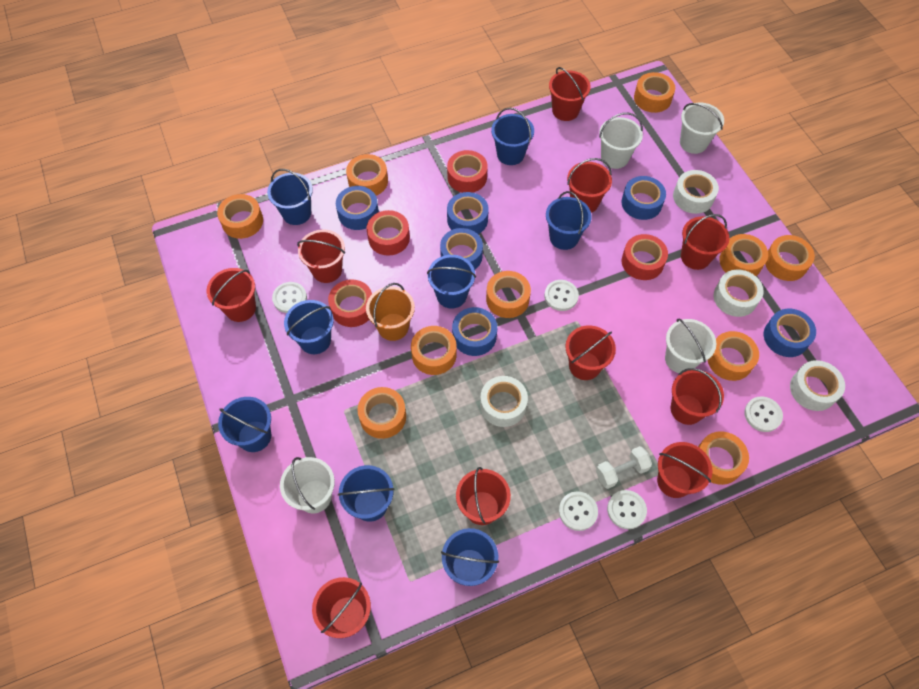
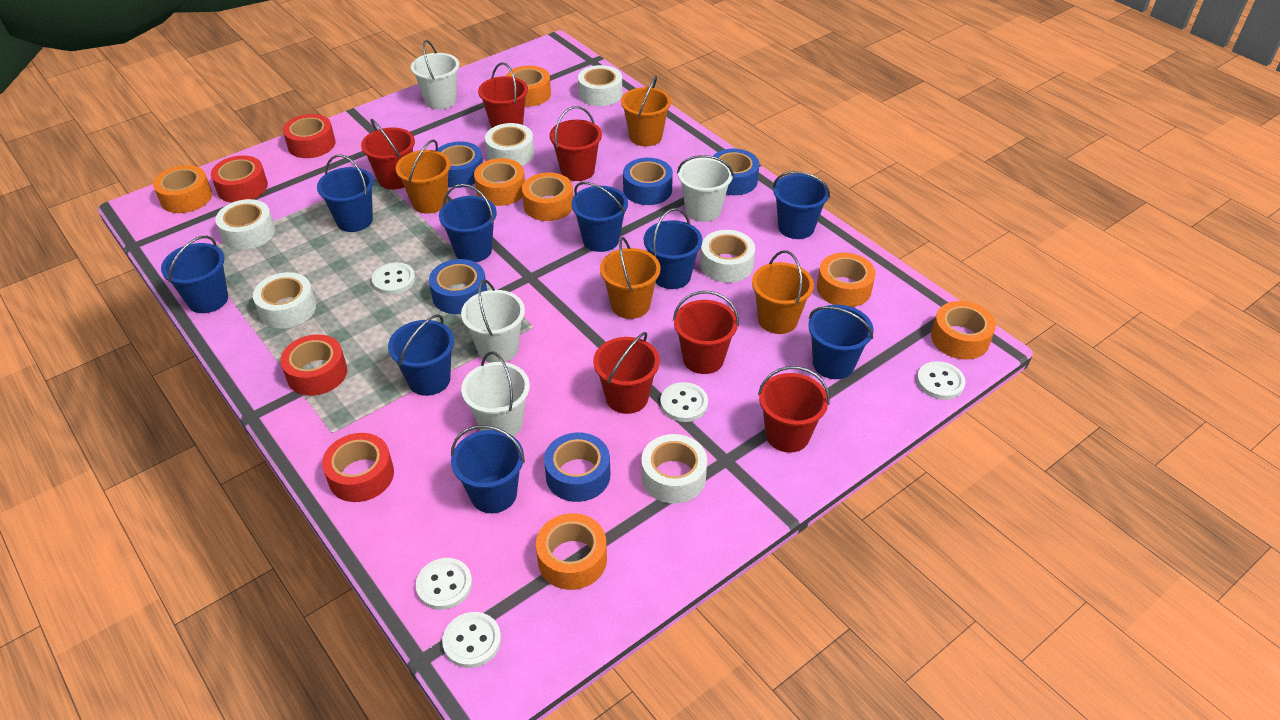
blue bucket: [218,397,271,452] [267,169,313,225] [284,300,334,354] [338,465,395,522] [427,255,476,308] [441,528,499,586] [491,107,534,165] [546,191,592,250] = 8 -> [161,236,228,313] [317,154,374,232] [388,314,454,396] [439,184,497,262] [451,425,525,513] [571,182,628,252] [644,208,703,289] [773,171,830,239] [808,305,873,379] = 9
blue tape: [336,186,379,230] [440,228,483,270] [447,192,489,234] [452,307,497,356] [622,176,666,220] [764,309,816,357] = 6 -> [429,259,487,314] [438,141,483,188] [544,432,610,502] [623,158,673,205] [713,149,759,195] = 5
orange bucket: [366,283,415,341] = 1 -> [396,139,451,214] [600,237,661,319] [621,76,671,146] [752,250,814,334] = 4
orange tape: [217,194,263,239] [346,154,388,195] [357,387,406,439] [411,326,457,375] [486,271,531,318] [634,72,675,113] [698,431,749,485] [708,331,759,381] [719,234,768,276] [765,235,815,281] = 10 -> [153,165,212,213] [474,158,525,206] [506,66,551,107] [522,172,573,221] [536,513,607,590] [817,253,876,307] [931,301,996,360] = 7
red bucket: [207,268,256,322] [297,229,345,283] [312,577,371,638] [456,467,511,525] [549,67,591,121] [565,325,616,380] [567,158,612,213] [657,442,713,498] [671,368,724,425] [681,214,729,270] = 10 -> [361,118,415,190] [478,63,528,128] [549,106,602,181] [593,332,660,414] [673,291,739,374] [758,366,830,453] = 6
white dumbbell: [596,446,652,489] = 1 -> none = 0
white tape: [480,376,528,427] [673,170,719,214] [713,270,764,317] [790,360,845,411] = 4 -> [215,199,275,250] [253,272,316,329] [485,123,534,166] [578,65,622,106] [641,434,707,504] [700,230,755,283] = 6

